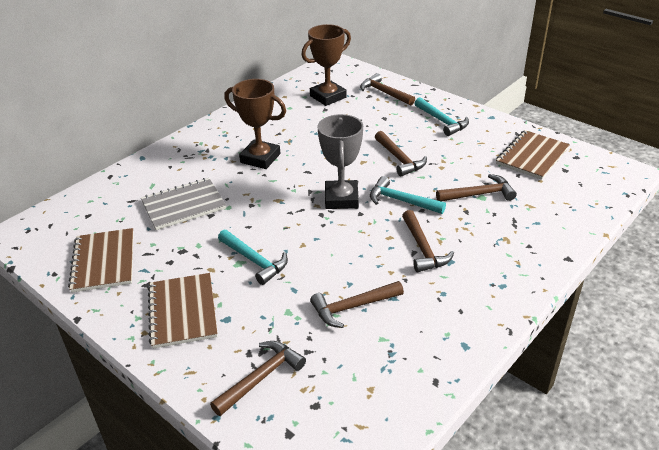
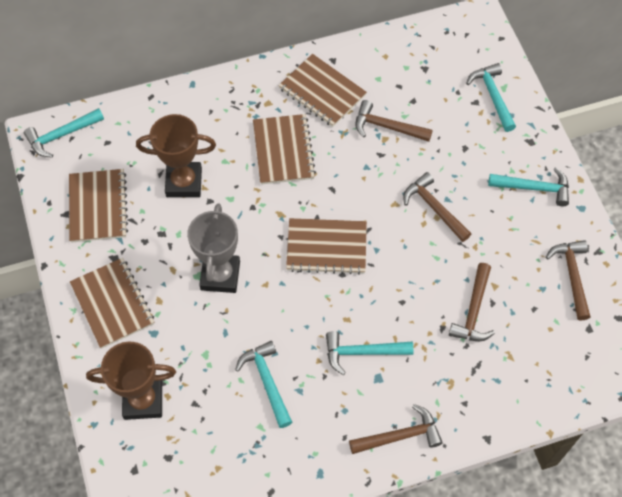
brown hammer: [210,341,306,416] [310,281,404,328] [360,73,415,106] [375,131,427,177] [402,210,454,272] [436,174,517,201] = 6 -> [349,404,443,454] [355,100,433,142] [403,172,471,242] [449,263,495,341] [546,240,590,321] = 5
brown notebook: [68,228,134,293] [148,273,218,349] [496,130,570,180] = 3 -> [69,169,128,243] [70,258,154,349] [253,114,316,185] [278,54,367,127] [286,218,367,275] = 5
grey notebook: [141,178,226,230] = 1 -> none = 0
turquoise hammer: [218,230,288,285] [370,176,446,214] [414,97,469,136] = 3 -> [24,108,104,158] [235,341,292,428] [326,331,414,375] [466,63,516,132] [488,167,569,206] = 5

